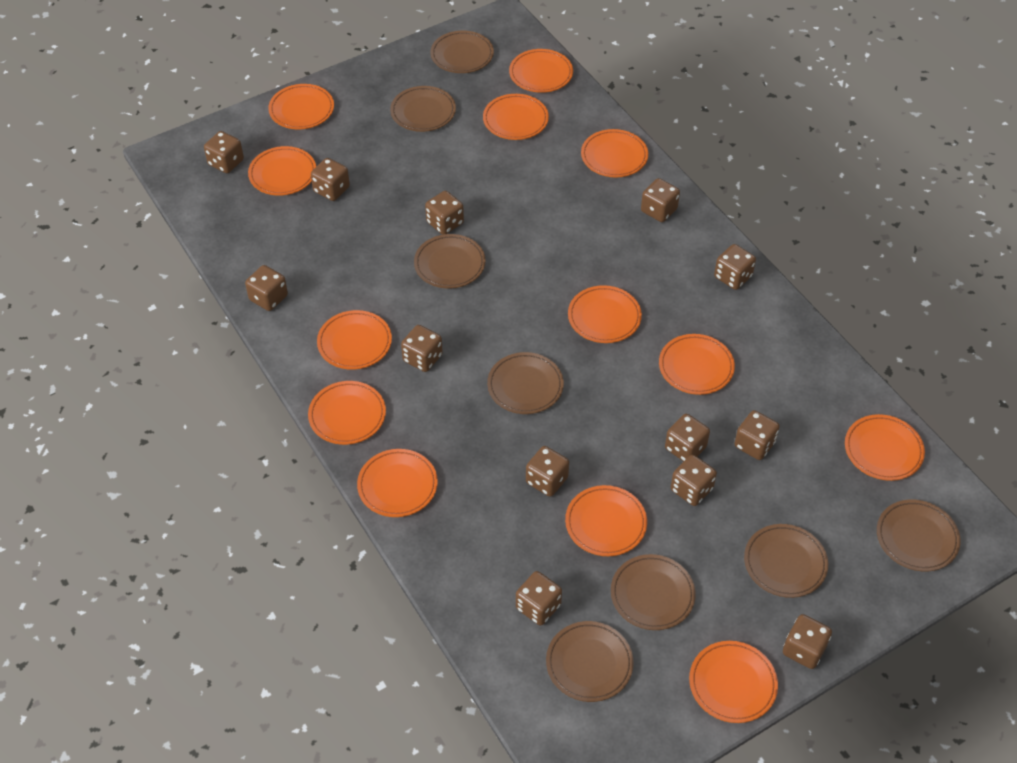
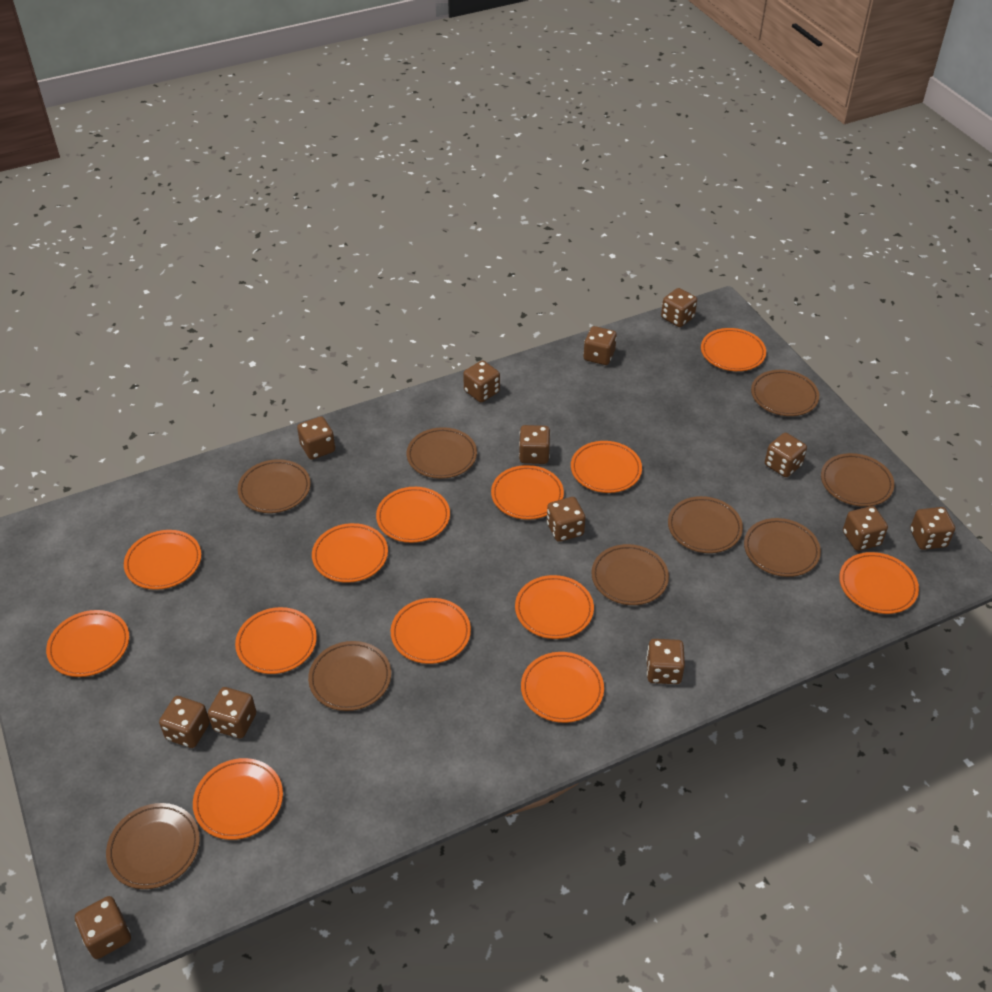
brown plate: [390,86,456,132] [414,234,486,289] [430,31,494,73] [487,352,564,414] [546,621,634,702] [611,554,696,630] [744,524,828,598] [877,499,961,571] = 8 -> [106,803,200,889] [238,459,311,513] [308,641,391,711] [407,427,477,479] [591,544,669,605] [668,496,743,553] [744,518,821,577] [751,370,819,416] [821,453,894,507] = 9

